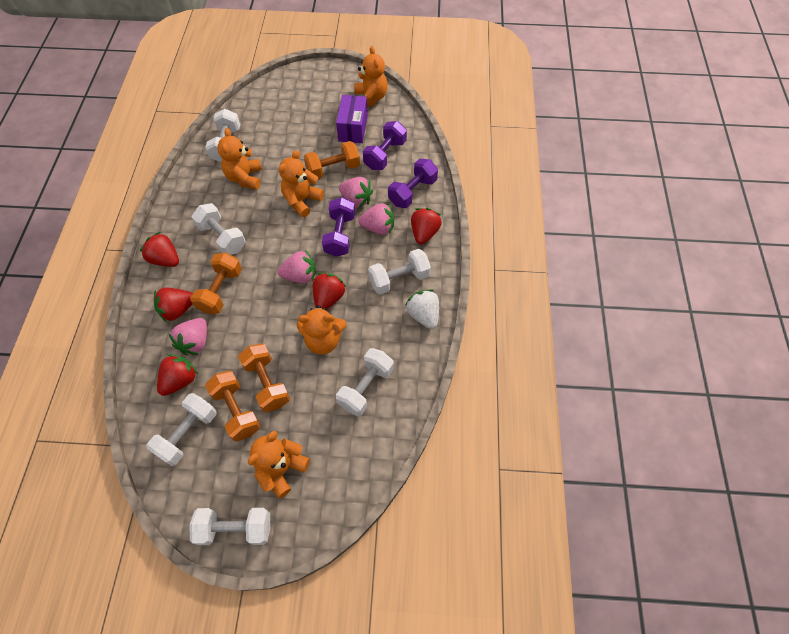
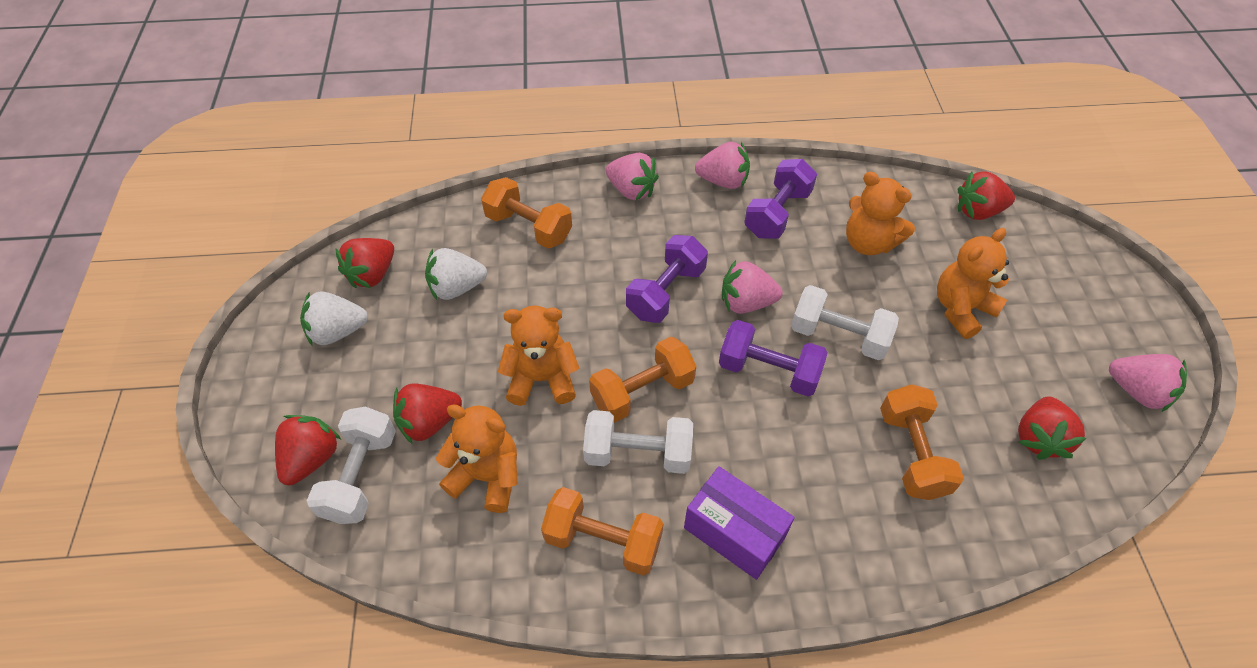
orange teddy bear: [217,128,262,189] [248,431,310,498] [279,150,324,217] [297,305,346,354] [354,46,388,107] = 5 -> [436,404,518,513] [498,306,579,406] [846,172,915,255] [937,228,1009,339] = 4
white dumbbell: [147,393,217,466] [189,508,270,545] [192,203,246,255] [205,109,240,162] [336,348,394,416] [368,249,431,295] = 6 -> [307,406,396,524] [583,410,693,474] [791,285,899,360] = 3
white strawberry: [405,289,439,329] = 1 -> [300,292,368,345] [425,248,487,300] = 2

